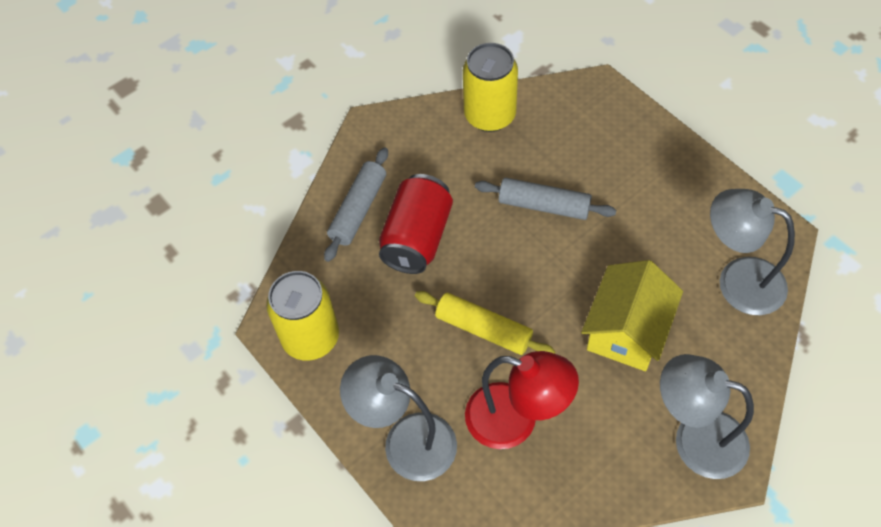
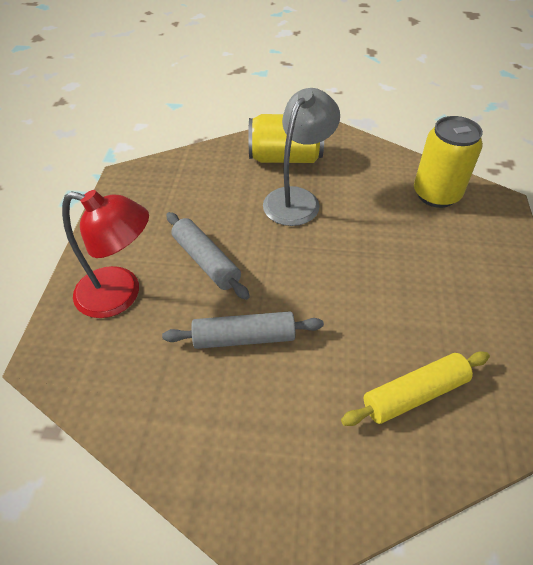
grey lamp: [340,355,457,481] [660,354,754,479] [710,189,795,315] = 3 -> [263,88,340,226] = 1
red can: [379,174,453,274] = 1 -> none = 0
yellow house: [581,260,683,371] = 1 -> none = 0

